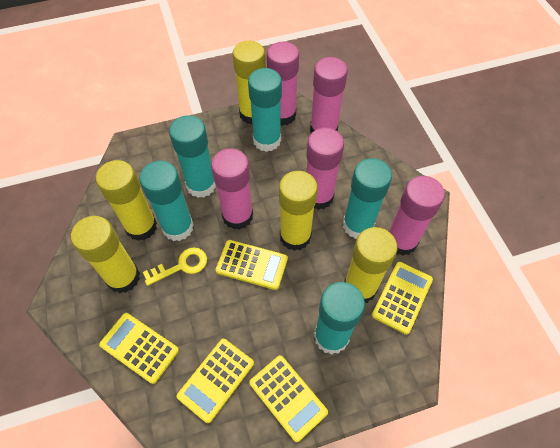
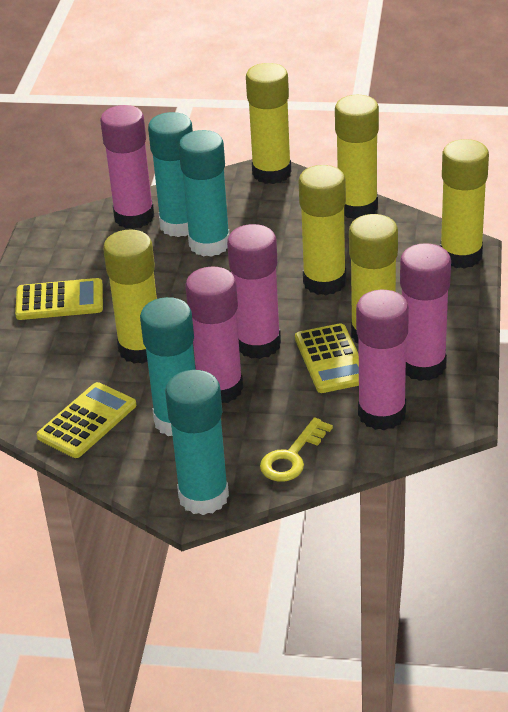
turquoise glue stick: [139,161,194,241] [169,115,216,198] [248,68,282,152] [314,282,365,355] [343,158,392,239] = 5 -> [140,297,195,436] [148,112,193,237] [165,370,229,515] [179,130,230,257] = 4
yellow calculator: [99,313,179,384] [177,339,254,423] [216,240,288,290] [249,355,328,442] [372,262,433,335] = 5 -> [15,278,103,320] [37,382,136,458] [295,323,359,393] = 3
yellow glue stick: [71,216,140,293] [96,160,157,241] [232,41,266,125] [279,171,318,251] [344,227,397,303] = 5 -> [103,230,157,364] [246,63,291,184] [299,165,346,295] [335,95,379,219] [349,214,398,344] [440,139,489,269] = 6

